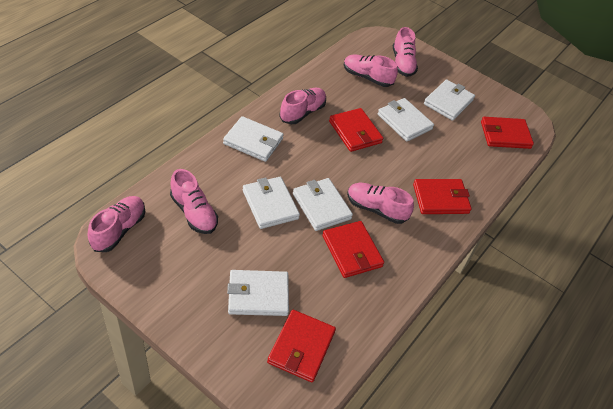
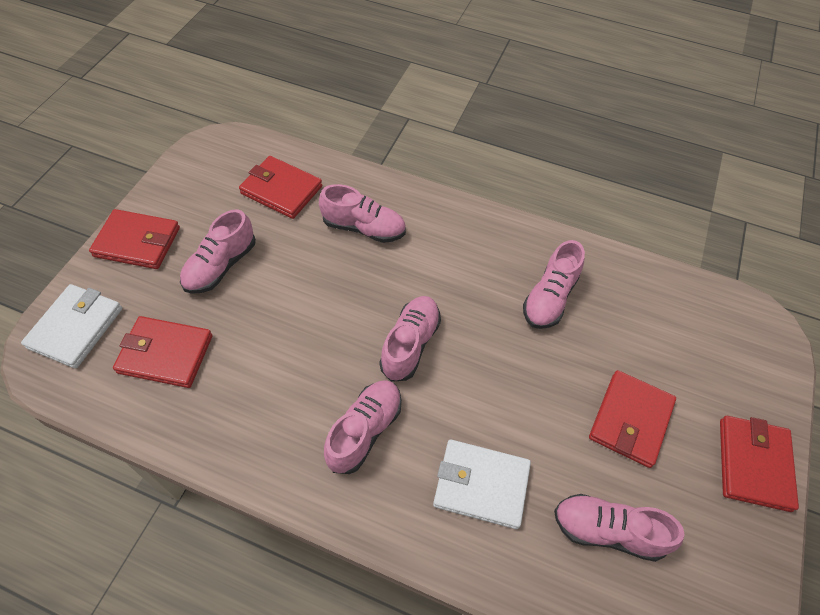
white wallet: [223,116,284,162] [227,270,289,316] [243,177,300,229] [293,178,353,231] [378,98,434,142] [424,79,475,121] = 6 -> [21,284,122,369] [433,439,531,529] = 2

